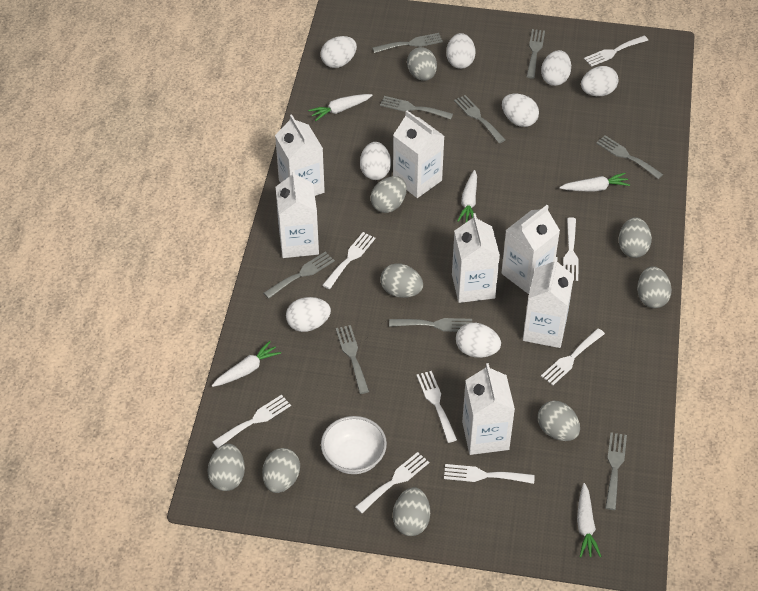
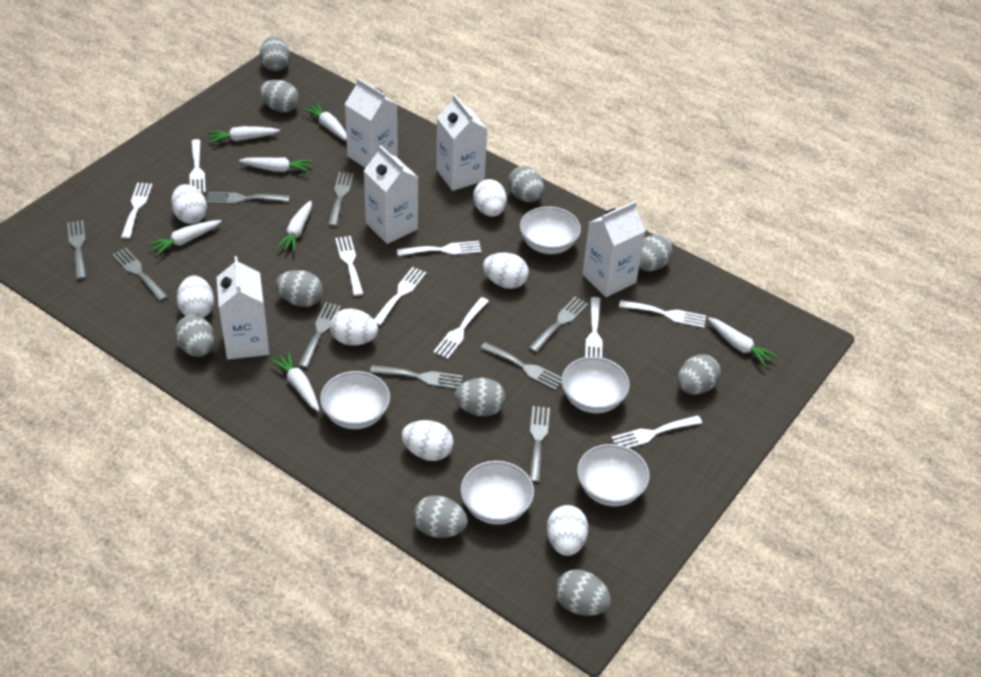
grey egg: [207,444,245,491] [262,448,300,493] [371,176,407,213] [381,263,423,298] [393,487,430,536] [407,47,437,81] [538,401,580,441] [619,217,652,258] [637,266,672,308] = 9 -> [175,315,215,357] [259,80,299,113] [260,36,290,71] [275,270,323,307] [413,495,468,538] [454,378,506,416] [508,166,544,202] [555,569,611,616] [639,235,672,271] [678,354,721,395] = 10
white bowl: [321,416,387,474] = 1 -> [320,371,390,429] [460,461,534,525] [520,206,581,254] [561,357,630,413] [577,444,650,506] = 5
white carrot: [212,341,281,387] [308,94,372,121] [457,170,477,222] [559,173,630,192] [577,483,602,557] = 5 -> [148,220,222,256] [208,126,280,143] [239,157,312,173] [270,351,320,412] [276,201,312,252] [303,102,347,141] [707,317,777,367] = 7
white carton: [275,114,325,196] [276,170,319,258] [393,111,444,198] [452,213,500,303] [462,363,515,455] [501,205,560,294] [523,257,574,348] = 7 -> [217,256,269,360] [345,78,398,168] [364,145,418,244] [436,94,487,191] [582,201,646,297] = 5
white egg: [286,297,331,332] [321,36,357,68] [360,142,391,180] [446,33,475,69] [456,323,501,358] [502,94,539,127] [541,50,571,86] [581,66,618,96] = 8 -> [171,184,207,224] [177,275,214,318] [330,309,378,346] [401,420,454,461] [473,179,507,217] [483,252,529,289] [547,505,588,556] = 7
white fork: [213,395,291,448] [322,232,375,289] [355,452,429,514] [416,371,457,443] [444,464,535,484] [541,328,605,385] [563,217,579,281] [584,36,648,67] = 8 -> [121,183,153,239] [189,139,206,192] [335,236,363,296] [374,267,426,325] [397,241,482,256] [433,297,489,359] [585,297,603,358] [611,415,702,448] [619,300,706,328] = 9

